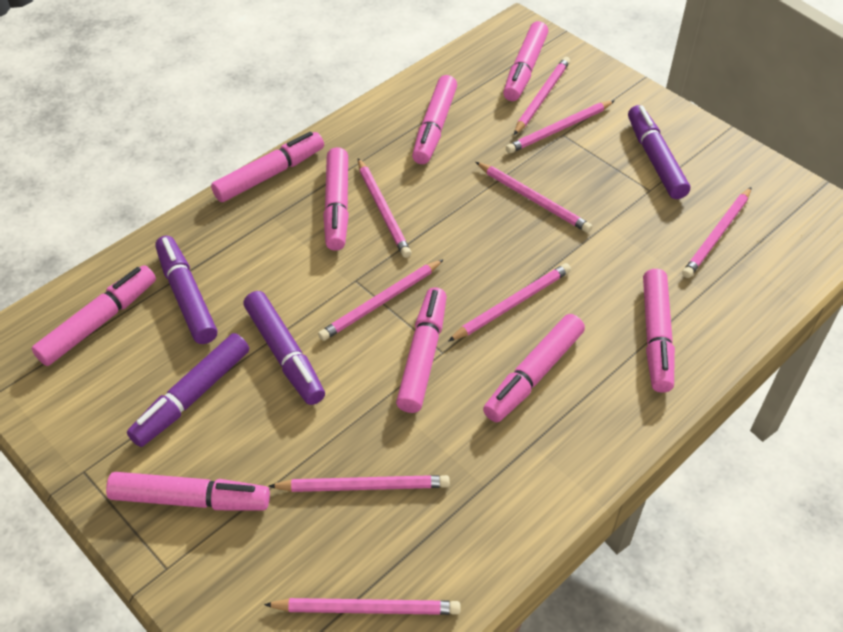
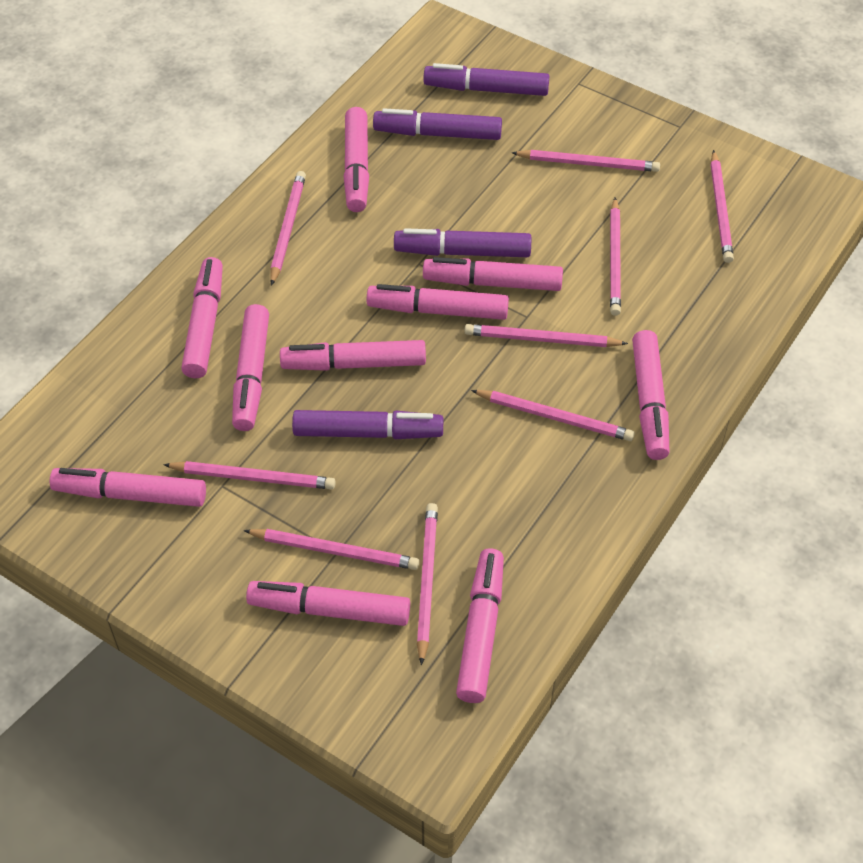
pink marker: [31,265,156,366] [106,472,270,511] [211,131,324,202] [323,147,349,251] [396,287,447,413] [412,75,457,164] [483,314,585,422] [503,21,548,101] [643,269,675,393] = 9 -> [50,468,206,507] [181,257,223,378] [232,304,269,431] [246,581,410,626] [280,340,426,371] [343,107,369,212] [367,284,509,320] [423,257,563,291] [456,548,504,703] [632,330,669,460] = 10

